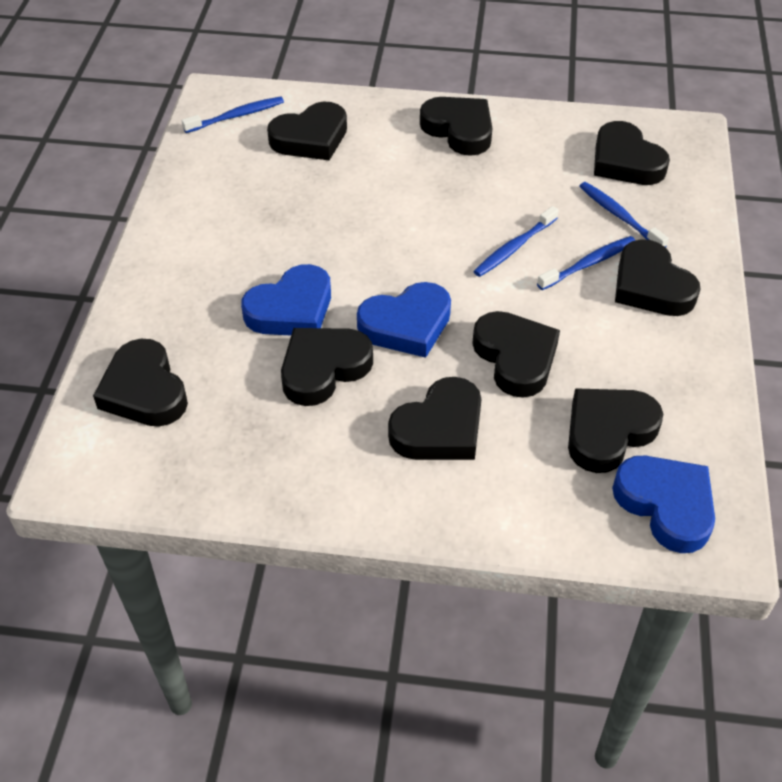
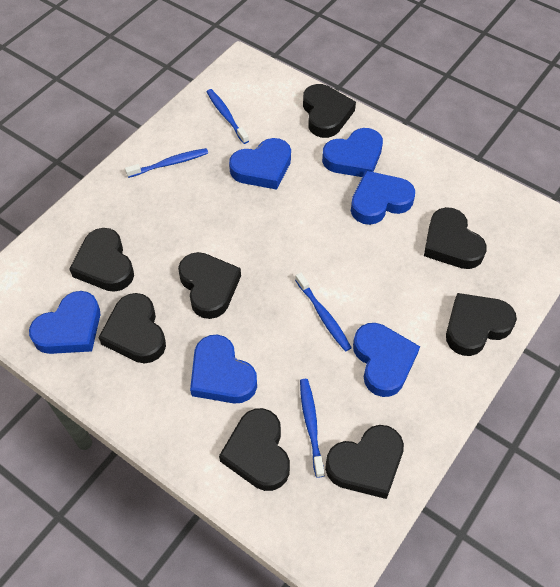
black heart: [93,339,188,427] [267,102,347,160] [281,328,373,406] [388,377,482,460] [420,97,492,156] [472,311,560,398] [568,388,663,473] [594,121,670,185] [615,239,701,316] = 9 -> [69,228,134,292] [98,293,166,363] [178,252,241,319] [219,408,290,491] [303,84,356,138] [325,425,404,499] [424,207,487,269] [446,293,517,356] = 8
blue heart: [241,264,331,336] [357,282,451,358] [612,456,715,553] = 3 -> [29,291,100,354] [190,335,257,404] [229,138,291,190] [322,128,383,177] [351,171,415,225] [353,323,420,397] = 6

